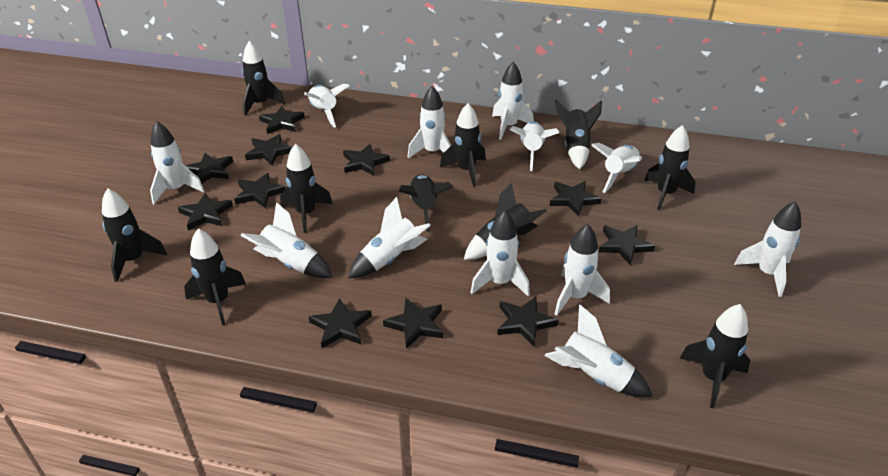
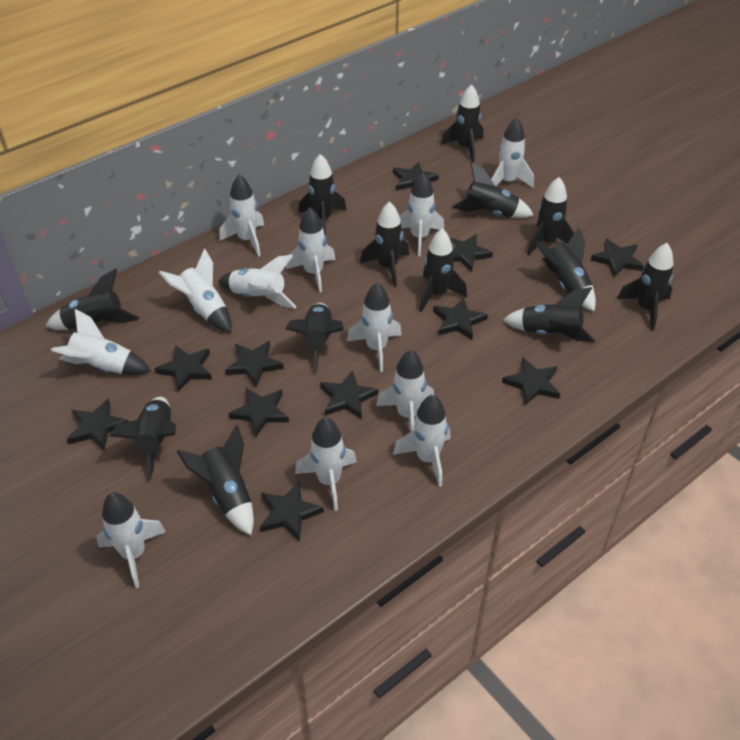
black rocket: [102,188,167,282] [184,229,246,326] [242,41,285,116] [280,144,333,233] [399,174,454,232] [440,103,486,187] [464,182,547,260] [555,100,602,169] [644,125,695,210] [679,304,750,409] = 10 -> [45,269,139,330] [110,397,176,480] [177,425,254,535] [285,303,344,373] [298,154,346,236] [360,202,409,287] [419,229,467,312] [441,84,483,163] [452,162,534,218] [503,287,595,342] [527,177,574,255] [535,227,596,311] [617,243,674,330] = 13

